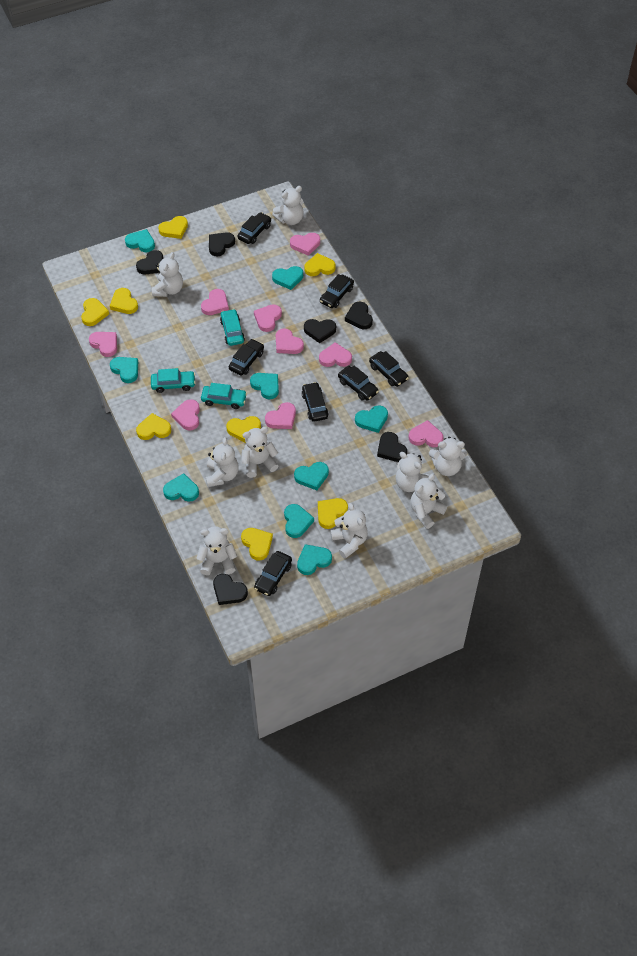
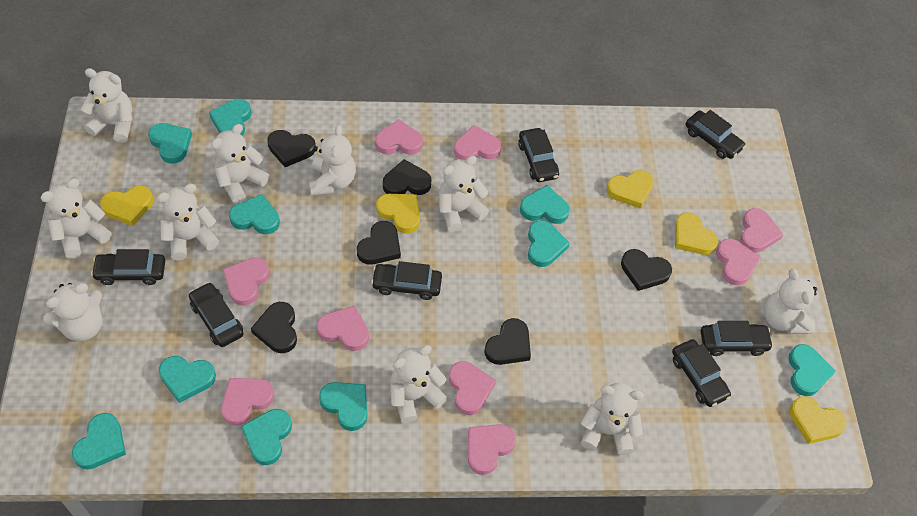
turquoise car: [151,368,196,393] [201,383,247,409] [220,309,245,346] = 3 -> none = 0
turquoise heart: [110,357,138,383] [125,229,155,252] [163,473,199,502] [250,373,279,400] [272,266,303,290] [284,504,314,538] [294,462,329,490] [297,544,332,575] [355,405,388,433] = 9 -> [72,413,126,469] [148,123,192,164] [159,356,216,403] [209,99,251,136] [229,194,280,234] [241,409,292,465] [319,382,367,431] [520,185,570,224] [528,220,570,267] [788,344,836,396] = 10
white teddy bear: [152,252,183,297] [196,526,237,575] [206,437,239,487] [241,427,278,478] [272,186,303,225] [330,503,368,559] [395,452,430,492] [410,473,448,529] [429,437,467,476] = 9 -> [40,179,112,259] [43,283,102,341] [81,68,132,143] [157,184,219,260] [211,124,269,204] [309,125,356,196] [390,345,448,423] [439,156,489,232] [581,383,644,455] [764,269,817,334] = 10
yellow heart: [81,298,109,326] [110,288,138,314] [136,413,171,440] [158,216,188,239] [226,416,261,443] [241,528,273,561] [304,253,336,276] [318,498,348,529] = 8 -> [100,185,153,226] [376,194,420,234] [607,170,654,209] [675,212,719,255] [790,396,847,444] = 5

